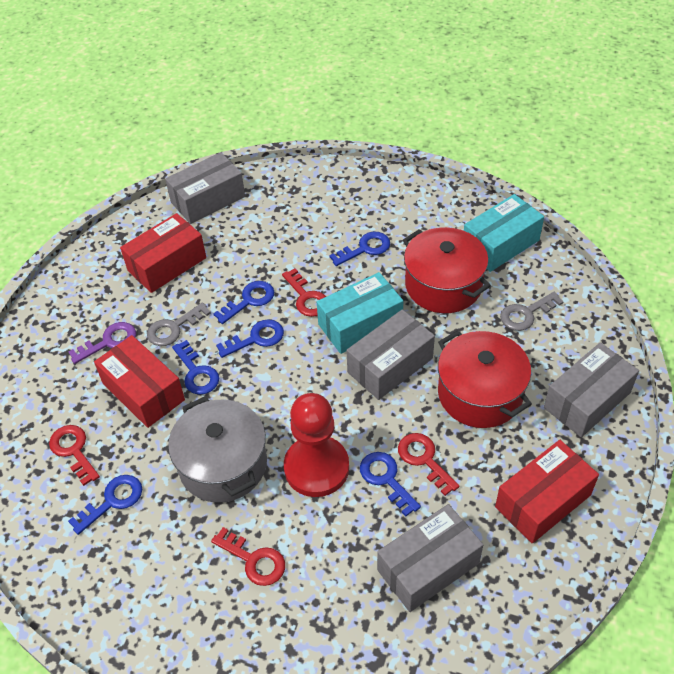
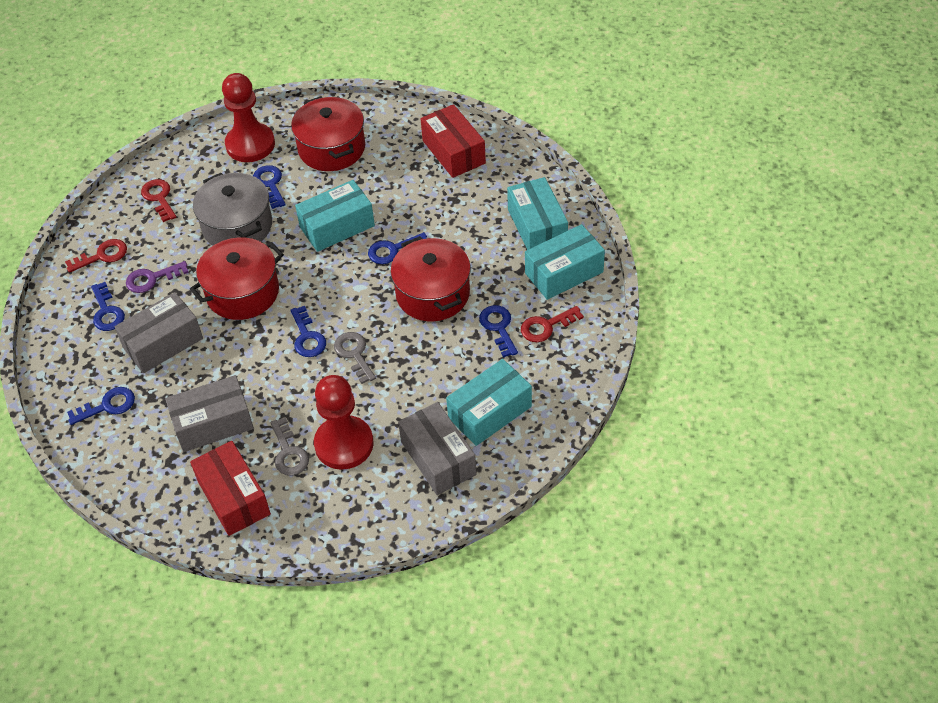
grey box: [165,152,245,224] [347,310,435,400] [377,504,483,612] [544,342,639,437] = 4 -> [114,292,203,373] [165,375,254,452] [398,402,477,495] = 3
red box: [94,335,185,428] [120,213,206,293] [495,440,599,544] = 3 -> [190,441,271,536] [421,104,486,178] = 2
red key: [49,425,100,486] [211,527,285,586] [282,268,326,317] [398,433,459,496] = 4 -> [65,239,127,273] [141,179,176,222] [521,306,584,342] = 3
red pawn: [284,393,349,497] = 1 -> [222,73,275,162] [314,375,373,470] = 2
red pot: [403,227,491,313] [438,330,532,428] = 2 -> [190,237,284,320] [291,96,365,171] [390,236,471,321] = 3
turquoise box: [317,272,403,354] [464,194,544,272] = 2 -> [295,180,375,252] [446,359,532,446] [507,177,568,250] [525,224,605,300] = 4

